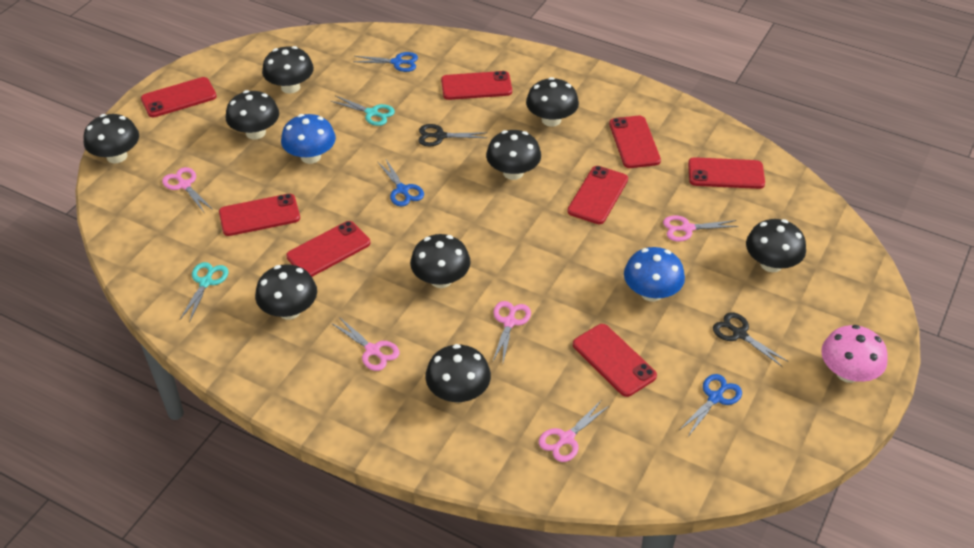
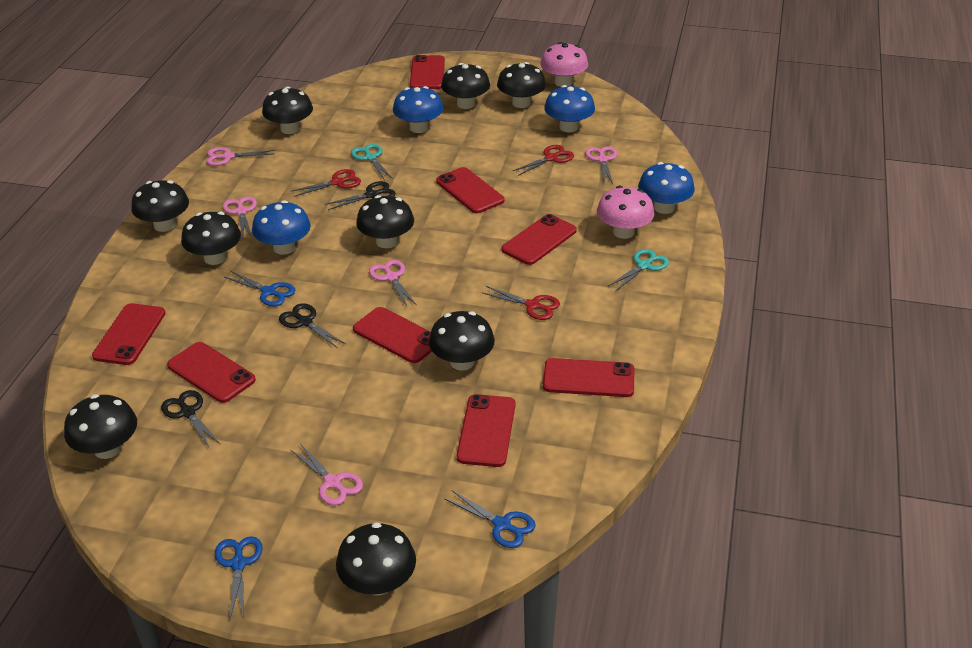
black scissors: [418,124,487,147] [713,312,789,367] = 2 -> [161,390,221,447] [279,303,346,349] [325,181,396,210] = 3
blue mushroom: [281,114,336,164] [624,247,685,302] = 2 -> [252,200,311,255] [393,86,443,133] [544,85,595,132] [638,162,695,214] = 4
pink mushroom: [821,325,888,383] = 1 -> [540,42,588,87] [597,186,654,239] = 2
red scissors: none = 0 -> [292,169,361,197] [483,286,560,320] [513,145,574,176] = 3

